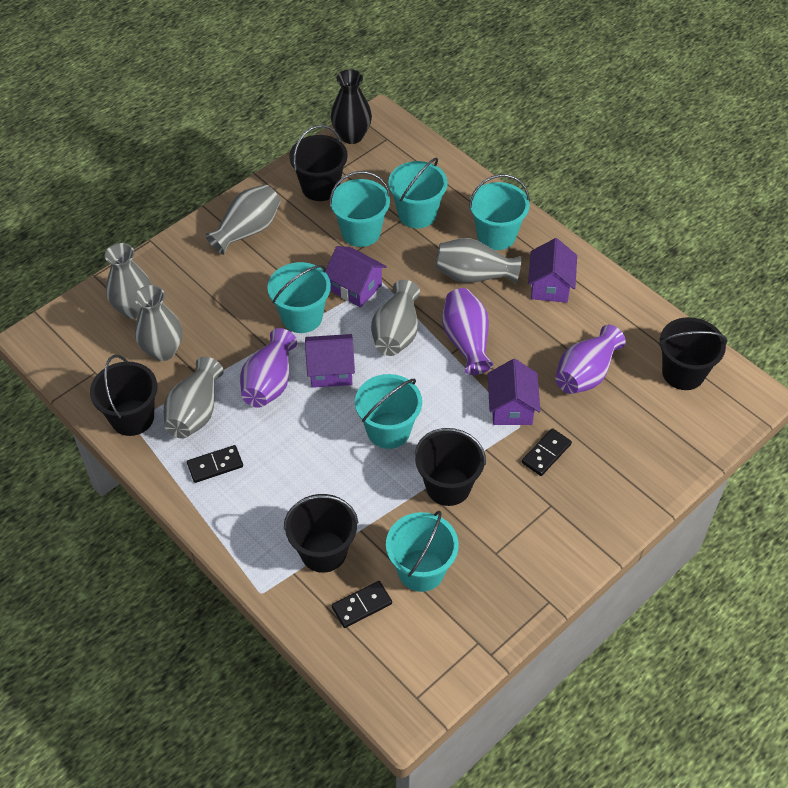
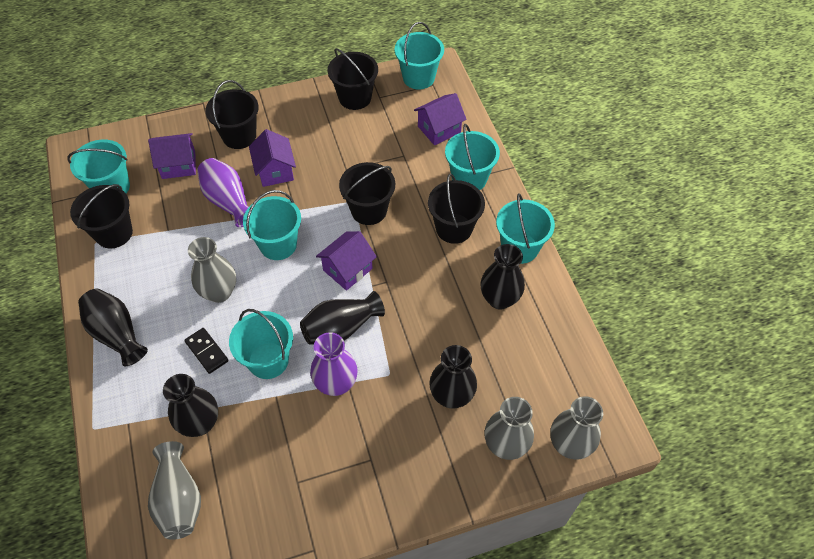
black domino: [187,445,243,483] [332,581,392,628] [522,428,572,476] = 3 -> [184,328,229,374] = 1
black vase: [331,69,372,144] = 1 -> [78,289,148,366] [163,374,218,437] [300,291,385,345] [429,345,477,409] [480,244,525,310] = 5
grey vase: [105,243,152,319] [135,285,182,361] [164,357,224,439] [205,184,280,255] [371,280,420,356] [436,238,521,284] = 6 -> [148,441,201,540] [188,237,236,303] [485,397,534,460] [551,396,603,460] = 4
purple vase: [240,328,297,408] [442,288,493,375] [556,325,626,394] = 3 -> [197,158,249,227] [310,332,358,396] = 2

